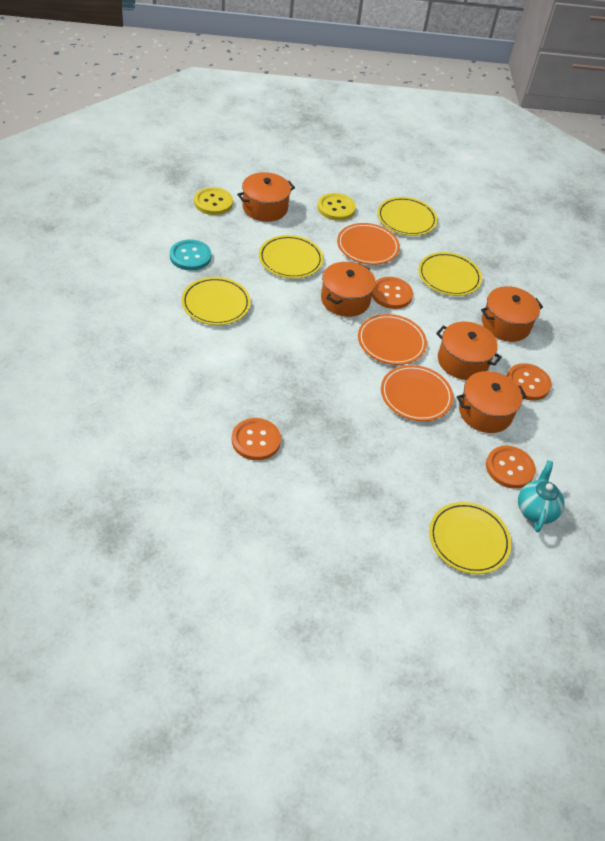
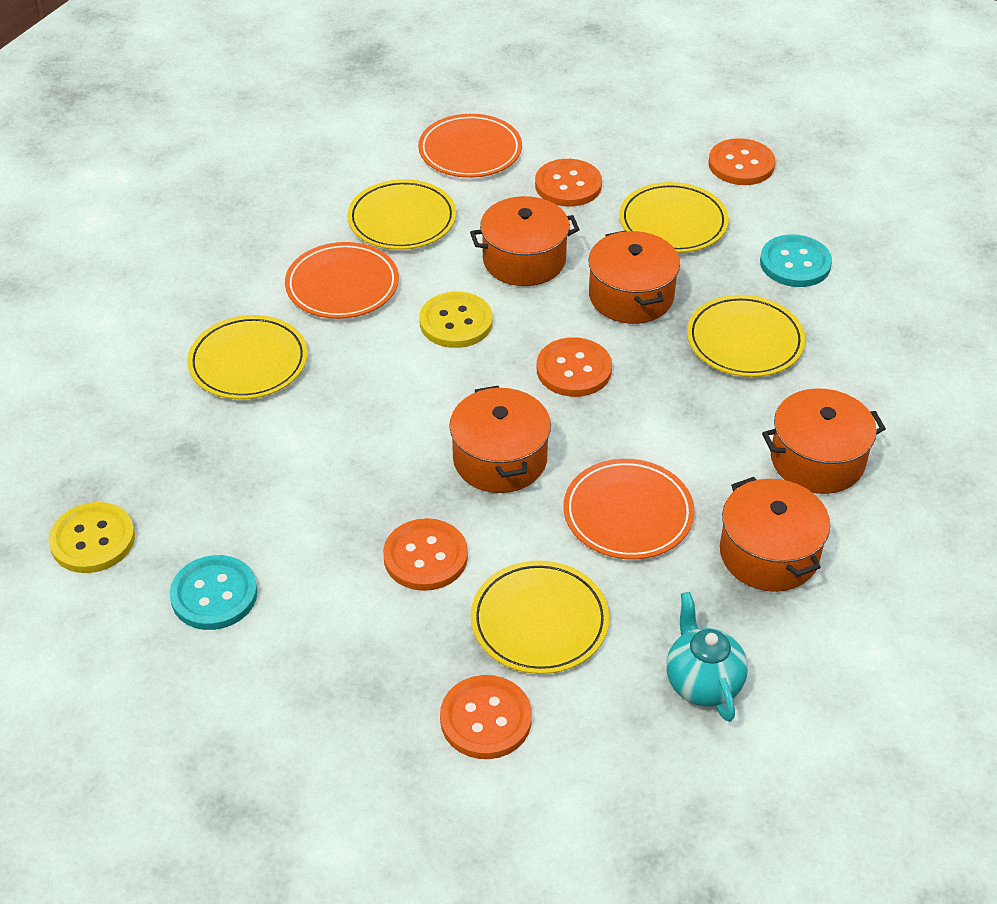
orange button: [232,418,281,461] [372,277,413,309] [486,446,536,489] [506,363,552,401] = 4 -> [383,518,468,591] [440,675,532,759] [535,159,602,207] [537,337,612,397] [708,138,775,185] = 5
turquoise button: [170,239,211,271] = 1 -> [170,555,258,630] [760,234,832,287] = 2

